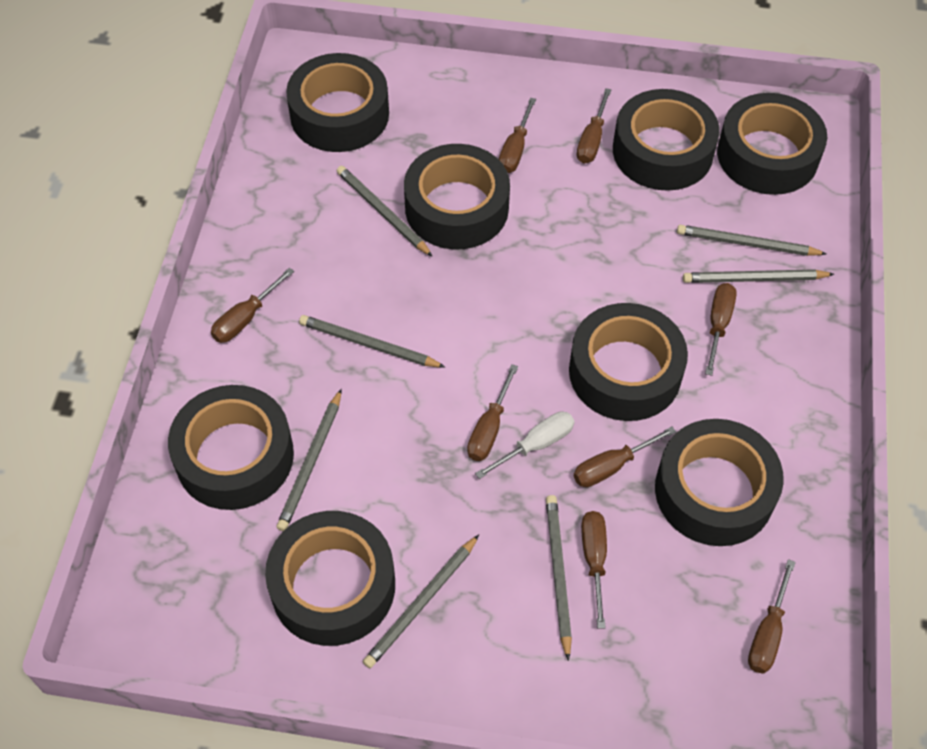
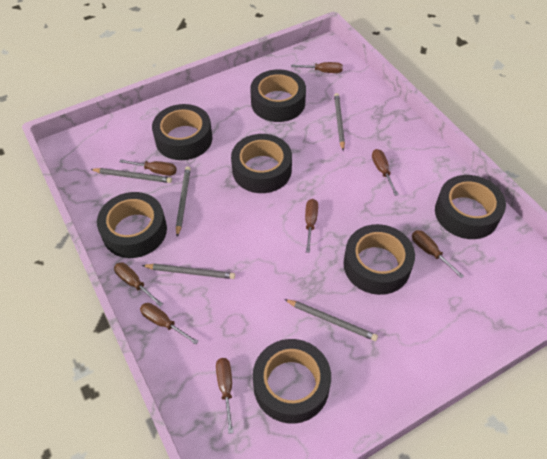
black tape: [168,385,294,510] [265,511,395,646] [286,53,389,152] [404,144,510,250] [569,303,688,421] [613,89,720,191] [655,419,784,546] [717,93,827,195] = 8 -> [97,192,167,258] [152,104,212,160] [231,134,292,193] [250,69,306,122] [253,339,331,424] [344,224,415,295] [435,175,506,239] = 7
grey pencil: [276,389,342,531] [299,315,446,368] [337,166,433,257] [363,535,479,668] [546,495,572,661] [677,225,827,256] [683,269,834,283] = 7 -> [90,168,172,183] [142,264,235,279] [176,166,191,237] [284,299,378,341] [334,93,345,151] = 5
white screwdriver: [475,411,575,479] = 1 -> none = 0

